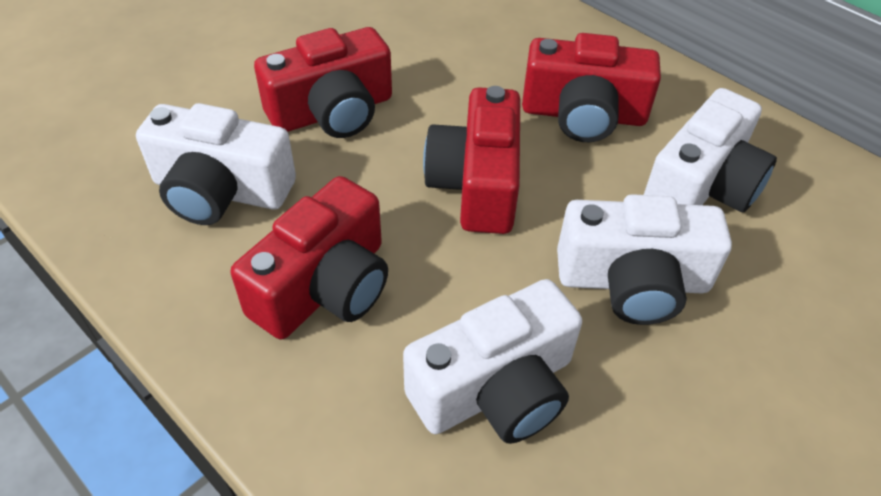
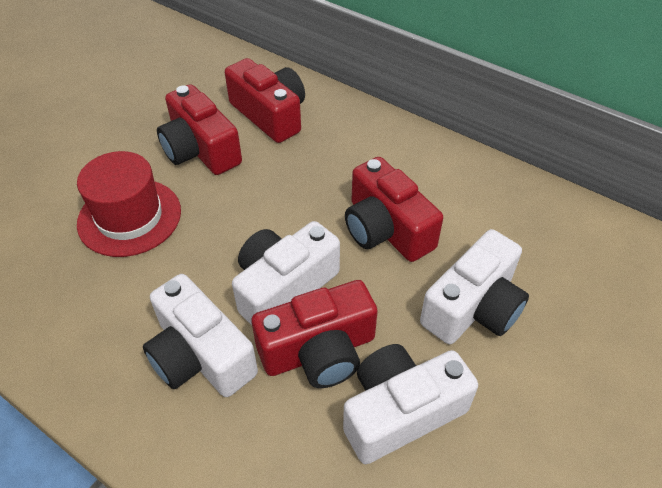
red hat: none = 0 -> [77,151,181,257] = 1

